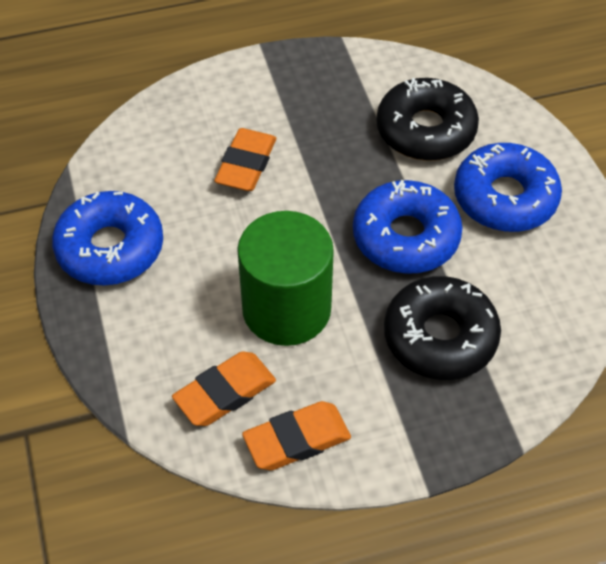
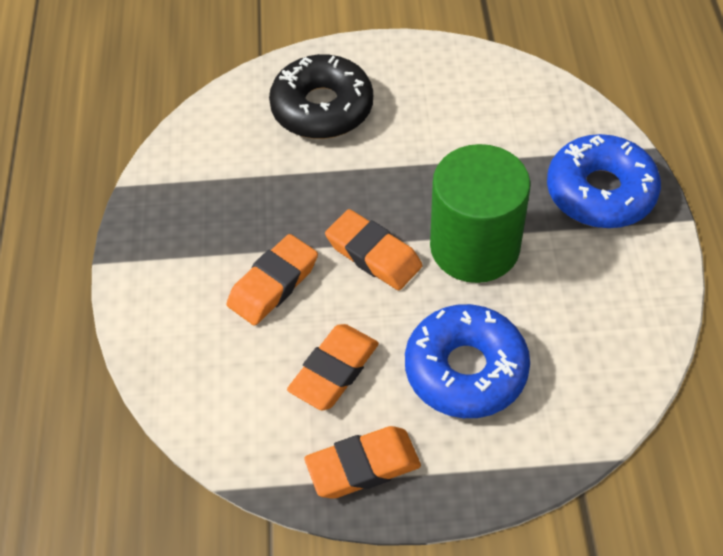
black donut: [376,78,479,161] [384,276,501,380] = 2 -> [269,54,373,139] = 1
blue donut: [52,191,163,286] [353,180,463,274] [454,143,562,232] = 3 -> [405,304,530,418] [547,134,661,228] = 2
orange eraser: [172,351,276,426] [214,128,276,191] [242,401,351,470] = 3 -> [227,234,318,326] [287,324,379,411] [304,426,421,499] [325,209,422,290] = 4

